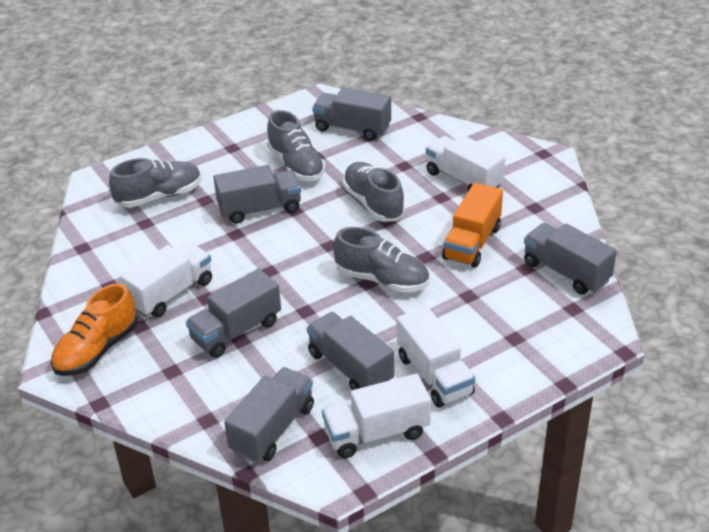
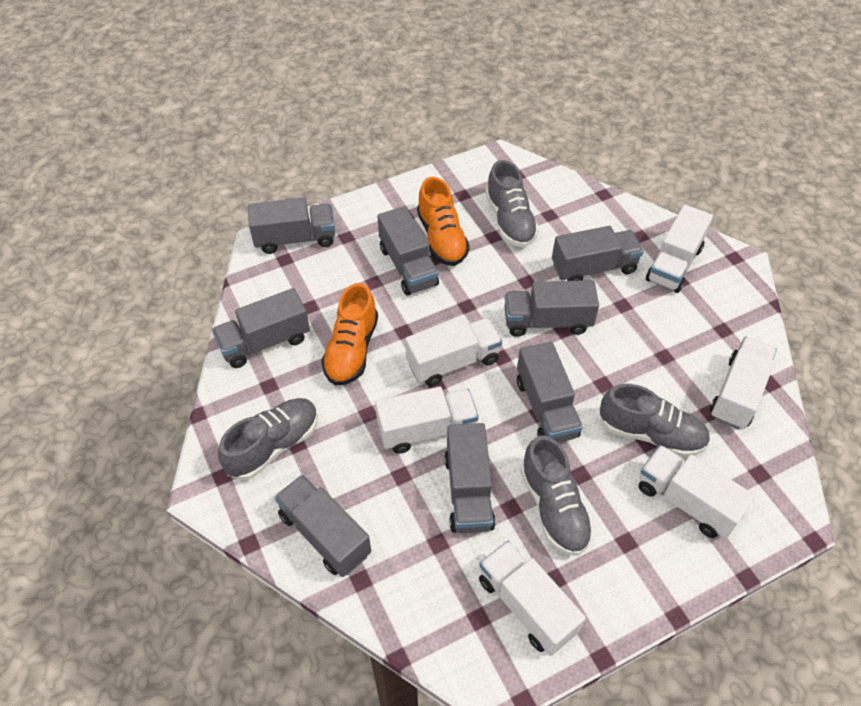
grey truck: [186,269,281,358] [214,165,301,224] [224,367,314,463] [307,312,394,390] [312,87,391,141] [524,223,617,294] = 6 -> [212,288,310,368] [248,198,335,254] [274,474,371,577] [377,206,439,295] [444,423,495,533] [504,280,599,337] [517,342,583,443] [552,226,644,281] = 8
orange shoe: [51,283,138,376] = 1 -> [321,283,378,386] [417,177,470,266] = 2
orange truck: [442,183,503,268] = 1 -> none = 0
white truck: [120,242,212,317] [322,374,431,458] [397,306,475,408] [426,135,506,191] = 4 -> [375,387,479,454] [405,318,502,386] [479,540,586,656] [639,445,755,539] [646,204,713,293] [710,337,777,429] = 6

